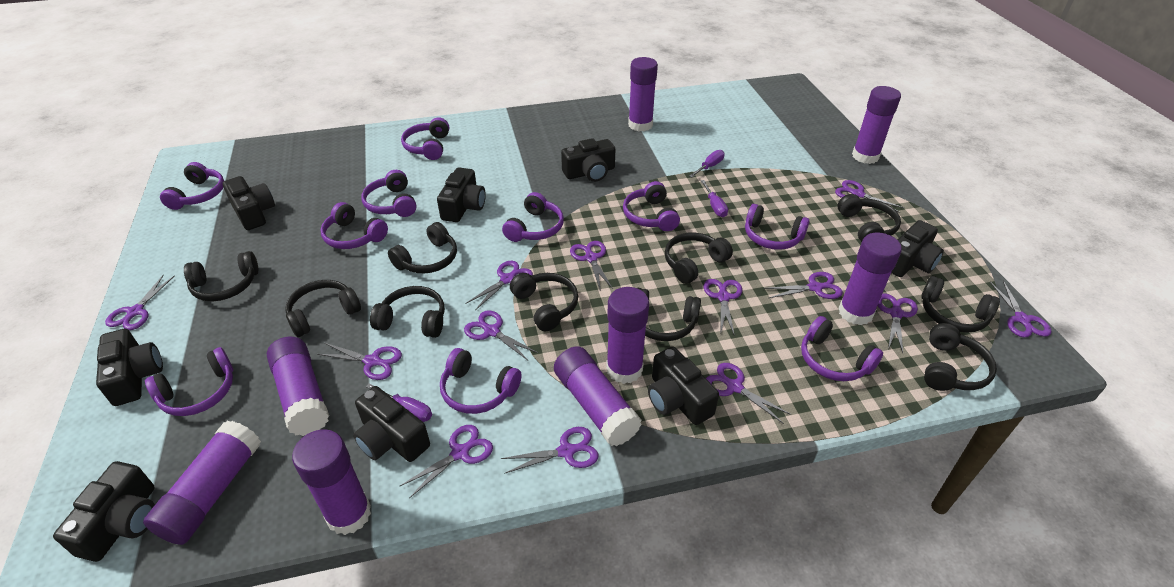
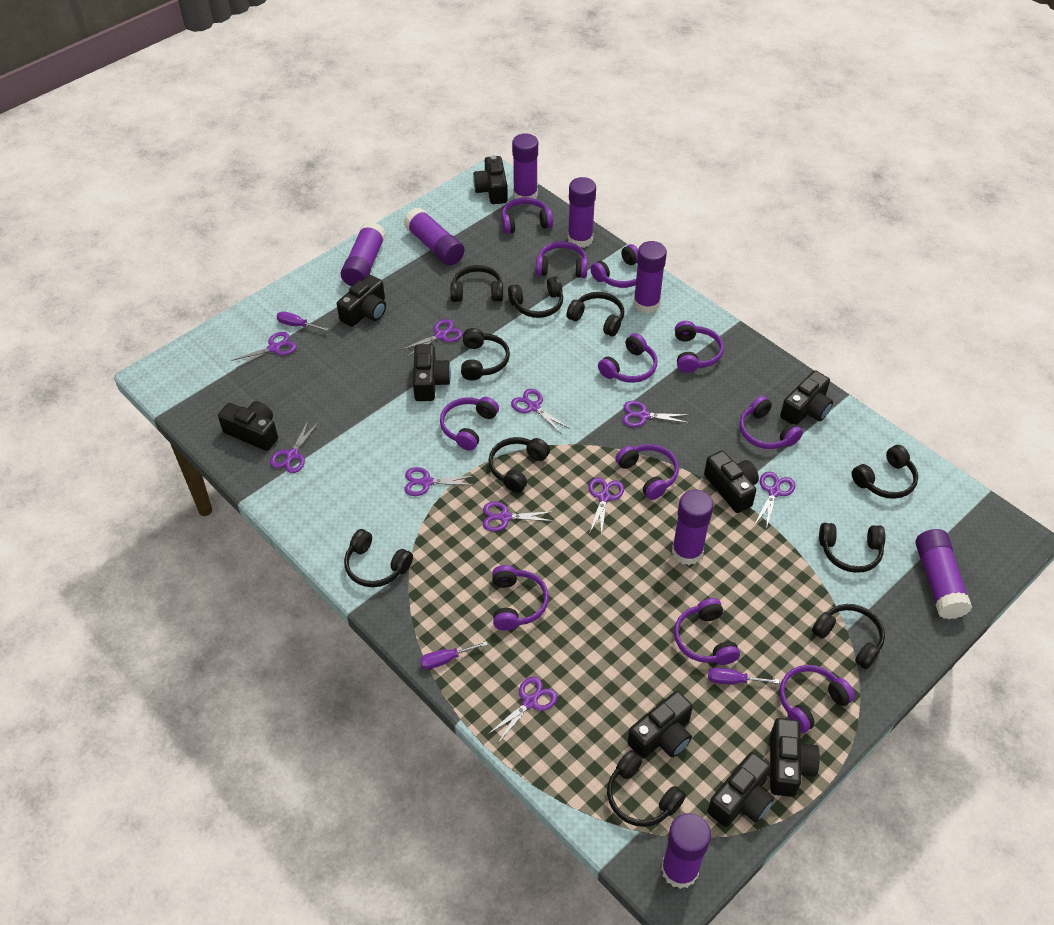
black camera: [53,461,155,562] [96,329,163,406] [223,176,275,230] [353,386,430,462] [437,167,486,222] [561,138,615,182] [648,347,719,425] [891,220,944,277] = 8 -> [218,401,278,451] [337,275,386,327] [413,344,451,401] [473,155,508,204] [627,691,693,759] [704,451,759,513] [707,752,774,827] [770,718,820,797] [780,370,833,425] = 9
purple headphones: [145,347,233,416] [160,162,224,210] [320,202,388,249] [361,170,416,217] [401,117,449,160] [440,348,521,414] [502,192,564,242] [623,181,680,231] [745,204,809,250] [801,316,883,381] = 10 -> [440,397,499,451] [492,565,549,631] [502,197,553,234] [536,241,588,278] [590,244,638,288] [598,333,657,383] [615,444,679,500] [674,598,740,665] [675,321,724,373] [739,396,803,449] [779,665,855,733] = 11
purple scissors: [105,274,175,330] [317,343,402,380] [400,425,493,498] [464,311,538,361] [465,261,533,310] [501,427,599,474] [570,241,613,291] [704,279,742,336] [706,363,792,424] [764,272,843,299] [835,180,904,213] [878,293,918,353] [990,281,1052,337] = 13 -> [231,332,296,368] [270,419,319,473] [401,319,463,357] [404,467,474,496] [483,502,554,532] [487,677,557,743] [511,389,570,434] [589,477,624,537] [622,401,690,427] [755,472,796,529] = 10

